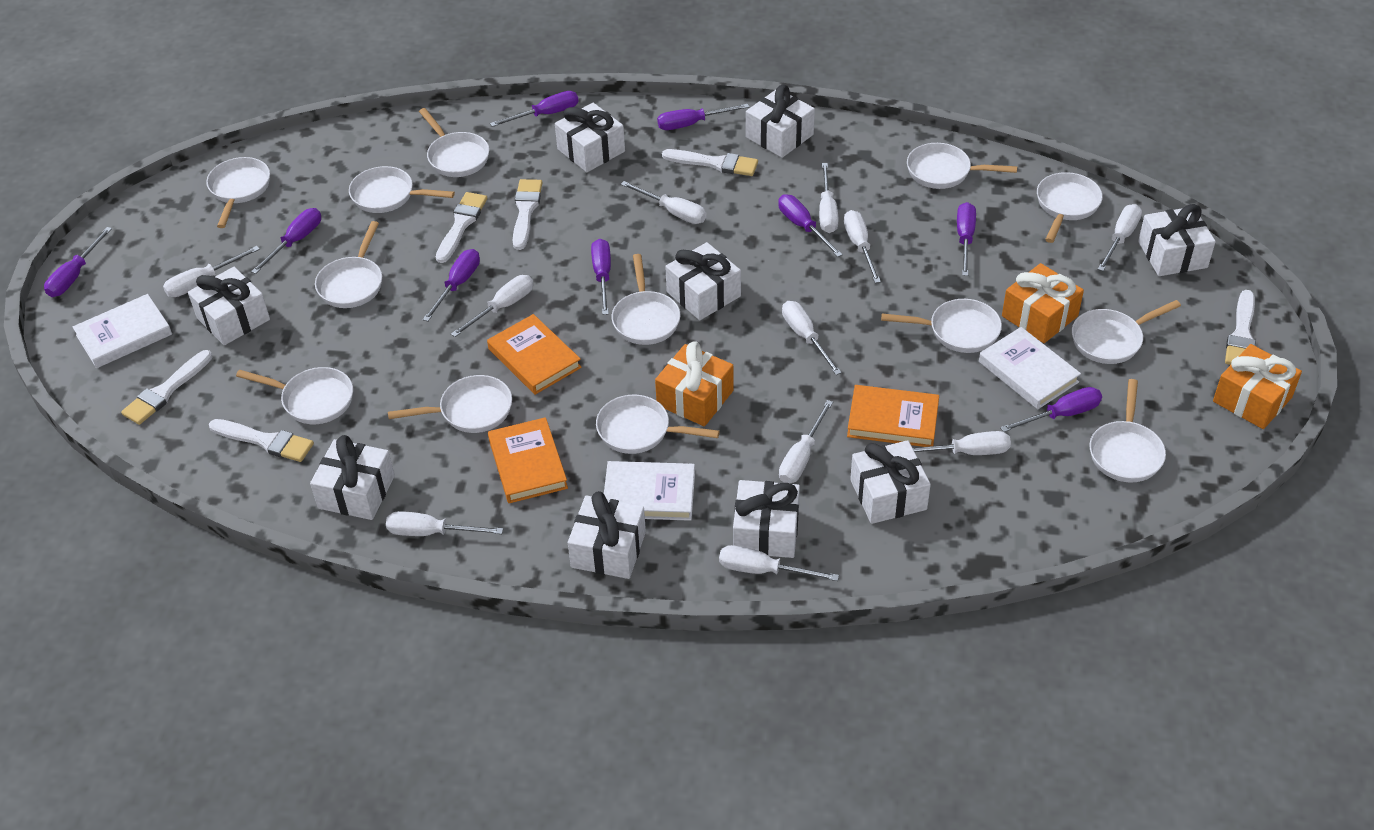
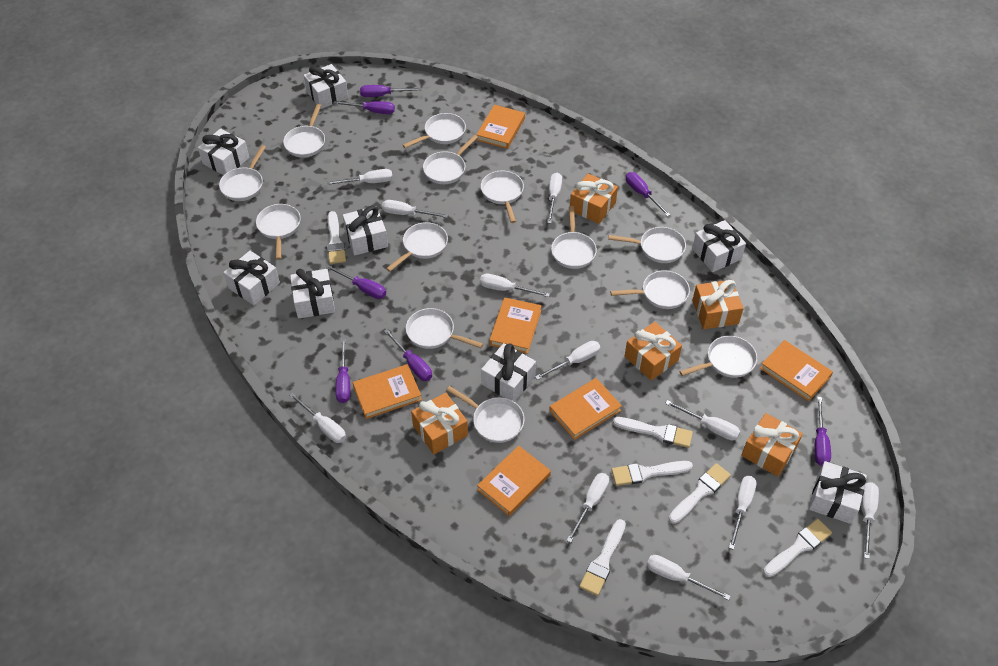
orange book: [487,314,582,395] [488,417,568,503] [847,385,939,447] = 3 -> [353,364,422,419] [476,105,525,149] [477,446,551,516] [490,297,542,354] [549,378,622,440] [760,340,833,401] = 6
orange gift: [655,341,734,426] [1002,263,1084,343] [1213,344,1302,429] = 3 -> [411,393,468,454] [570,173,618,224] [625,322,682,380] [692,280,744,329] [741,413,803,476] = 5
purple screwdriver: [44,227,112,297] [251,208,321,274] [423,249,480,322] [490,91,578,127] [591,239,611,315] [657,104,749,130] [778,194,843,257] [957,202,976,276] [1000,387,1102,432] = 9 -> [325,265,386,299] [333,101,395,114] [335,338,350,403] [360,85,422,97] [384,329,432,381] [626,172,671,217] [814,397,831,466] = 7
white book: [73,294,172,368] [604,461,695,521] [979,327,1081,409] = 3 -> none = 0
white gift: [188,267,270,345] [310,435,395,520] [555,103,625,172] [568,491,646,579] [665,242,741,320] [733,480,800,558] [746,85,815,158] [850,440,931,524] [1138,204,1216,276] = 9 -> [198,128,249,175] [223,251,280,305] [290,269,335,319] [304,64,349,109] [343,206,388,256] [481,343,536,402] [692,220,746,272] [809,461,867,524] = 8

